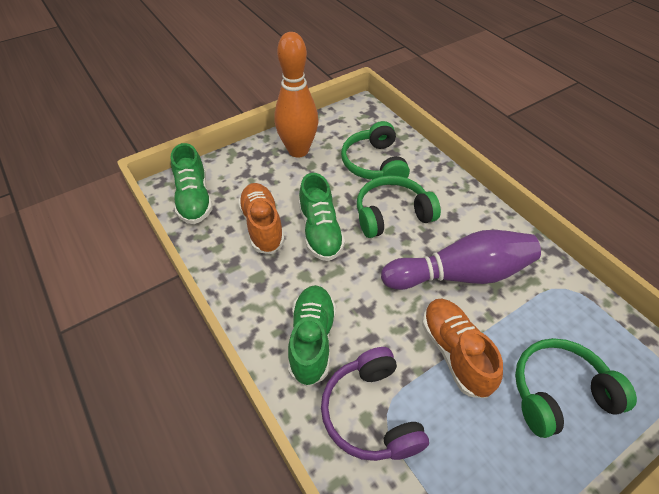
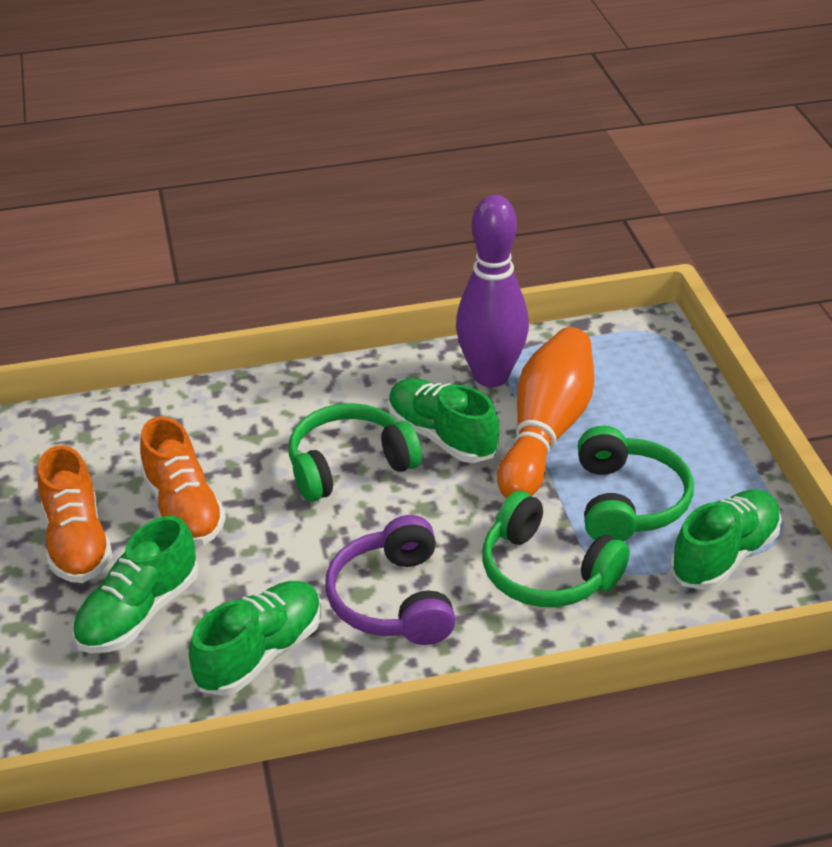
green shoe: [171,143,213,224] [288,285,336,387] [299,173,345,261] = 3 -> [73,516,199,653] [189,581,321,696] [388,378,499,463] [670,490,782,590] = 4

